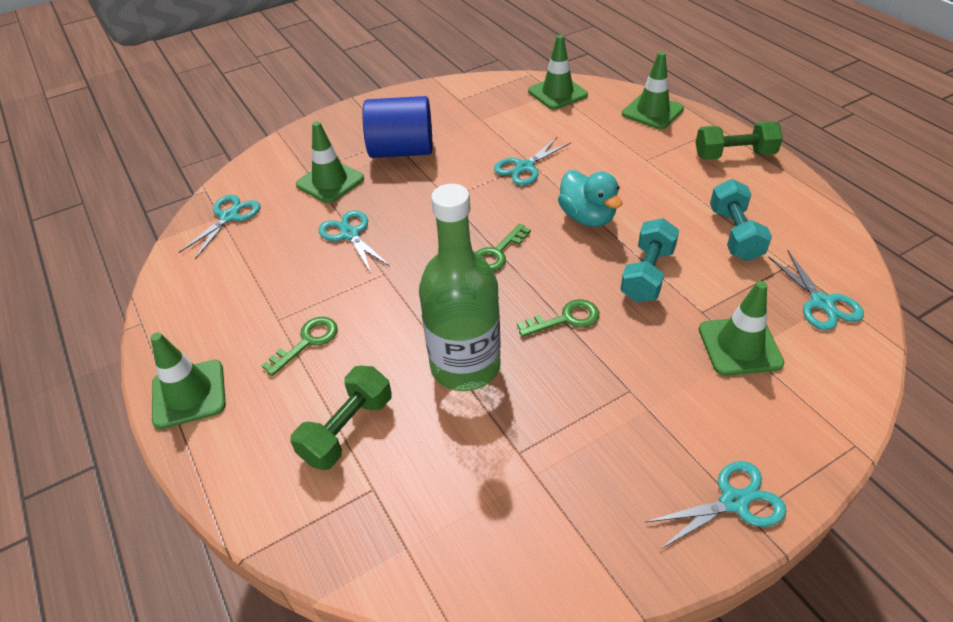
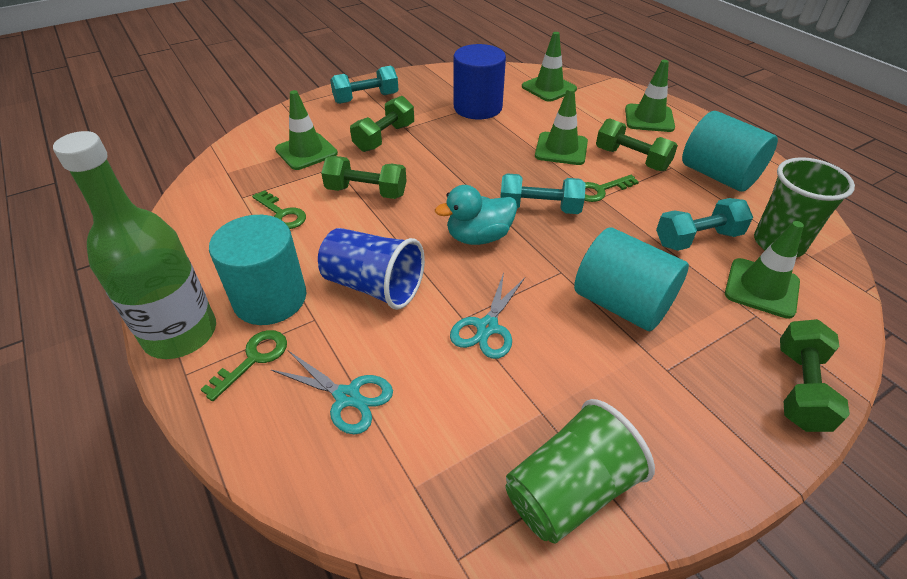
blue cup: none = 0 -> [318,228,425,310] = 1
green cup: none = 0 -> [506,399,655,544] [754,157,855,257] = 2
green dumbbell: [290,366,392,470] [695,121,783,160] = 2 -> [321,156,407,199] [350,96,414,152] [596,118,678,171] [780,319,850,432] = 4
turquoise cylinder: none = 0 -> [209,215,306,325] [574,227,689,331] [682,111,778,192] = 3
turquoise dumbbell: [620,218,679,302] [710,179,772,261] = 2 -> [330,66,399,104] [500,173,586,214] [656,198,753,251] = 3
turquoise scissors: [178,195,260,259] [318,210,390,273] [494,137,571,186] [646,461,787,549] [768,250,864,330] = 5 -> [271,351,393,434] [450,273,525,359] = 2

